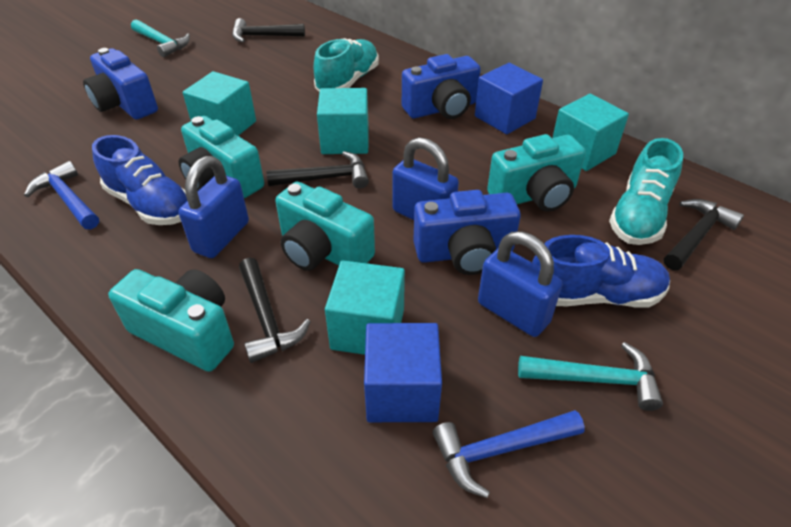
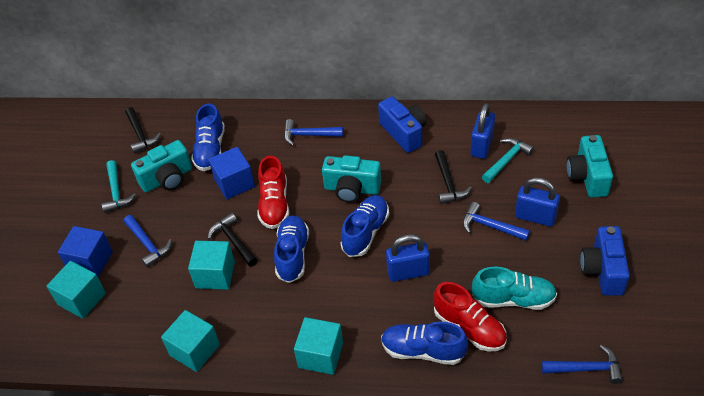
black hammer: [232,18,305,42] [239,258,311,363] [267,151,369,189] [664,199,744,270] = 4 -> [125,107,161,154] [208,213,258,267] [435,150,472,204] = 3
blue camera: [83,48,158,120] [402,54,481,119] [413,190,521,275] = 3 -> [378,96,426,153] [580,226,630,296] = 2
blue hammer: [24,161,99,229] [432,410,585,498] = 2 -> [124,215,172,267] [284,119,344,146] [463,202,530,241] [541,345,623,384] = 4
blue shoe: [92,135,187,225] [532,235,670,308] = 2 -> [191,104,225,171] [274,215,309,283] [340,195,389,257] [381,322,468,365] = 4
red shoe: none = 0 -> [257,156,289,229] [433,282,507,352] = 2
turquoise camera: [108,269,234,372] [179,116,264,198] [275,181,375,271] [487,134,586,212] = 4 -> [131,140,192,192] [322,155,382,203] [566,135,613,198] = 3
turquoise shoe: [314,38,379,92] [609,138,683,245] = 2 -> [472,267,557,310] = 1

